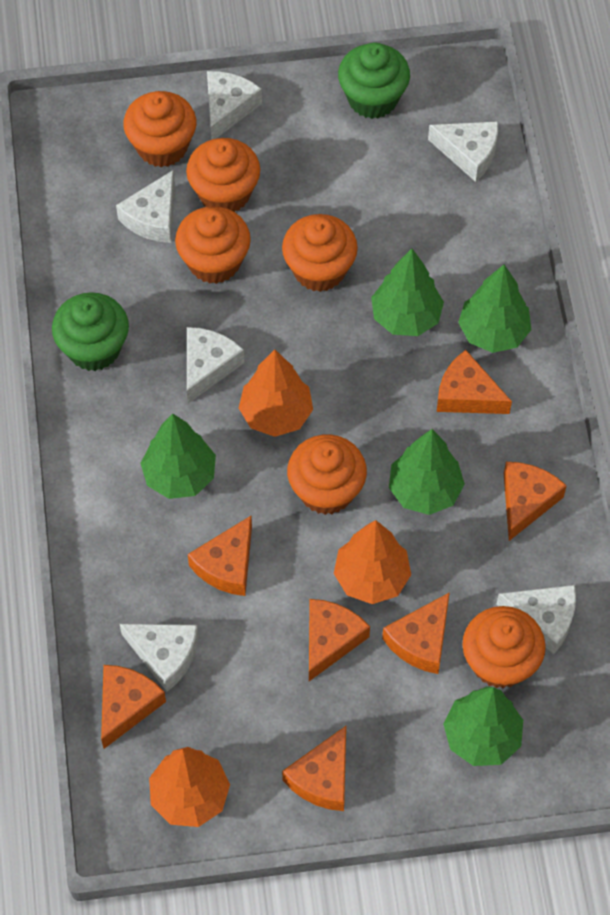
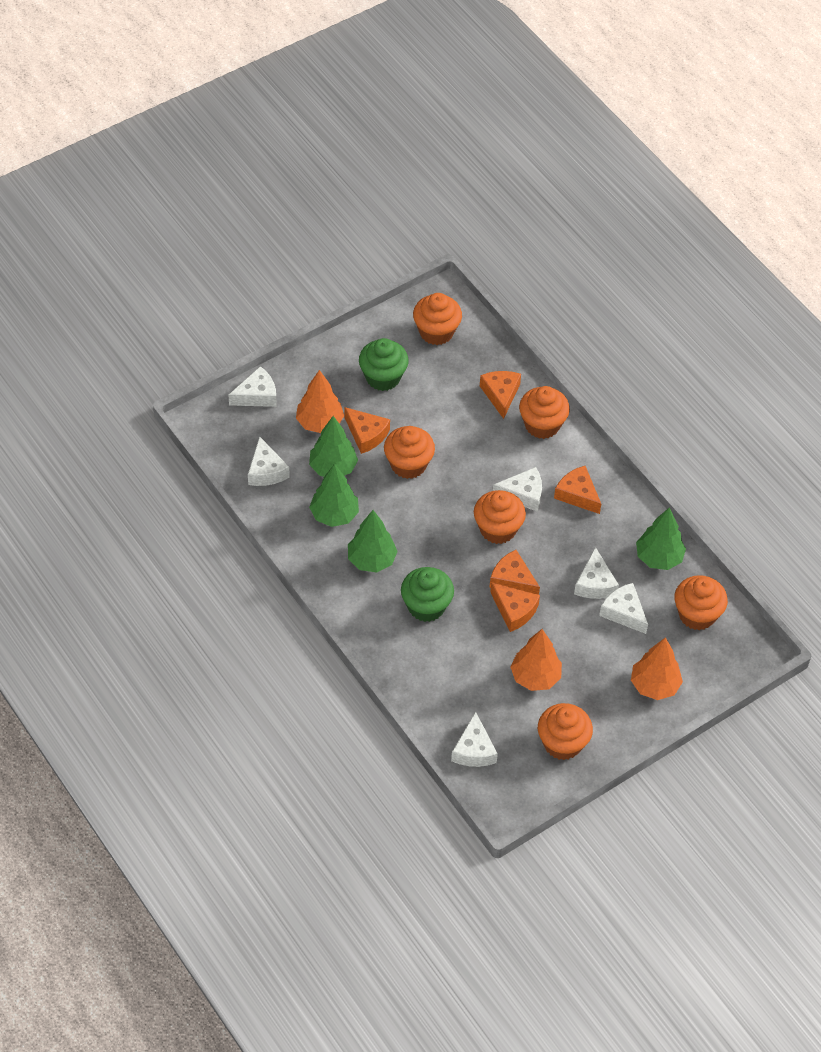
green tree: [140,413,216,499] [371,249,444,336] [389,429,465,515] [443,686,523,766] [458,264,531,353] = 5 -> [309,416,358,477] [309,464,359,527] [348,510,398,572] [636,507,686,570] = 4
orange cheese: [101,665,166,749] [188,516,252,596] [282,726,346,811] [309,599,370,681] [382,592,450,674] [437,350,512,414] [504,462,567,541] = 7 -> [345,407,390,454] [480,371,521,419] [489,550,540,595] [490,582,540,632] [554,466,601,514] = 5

